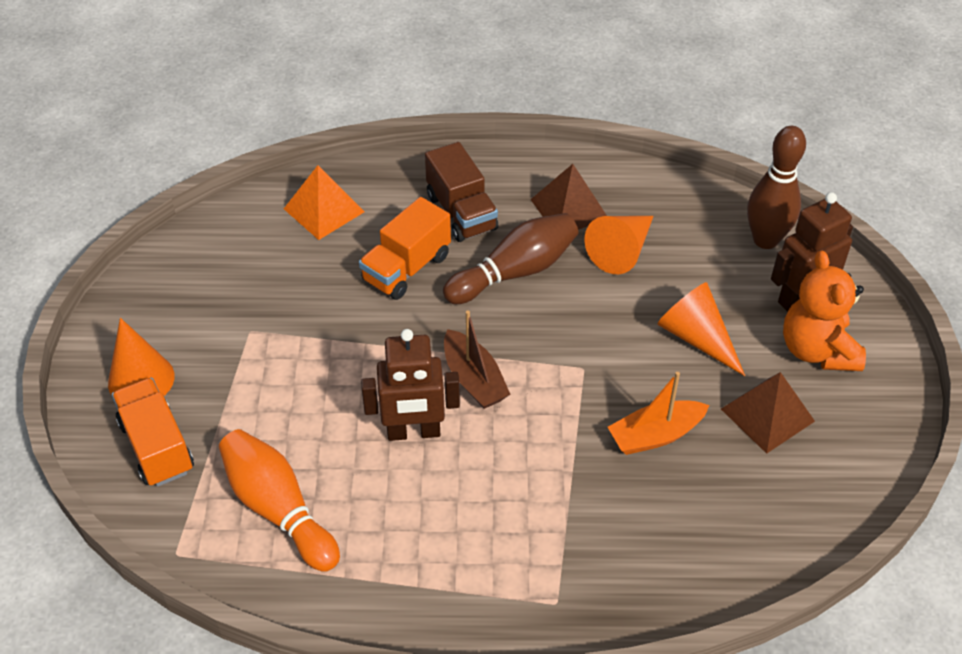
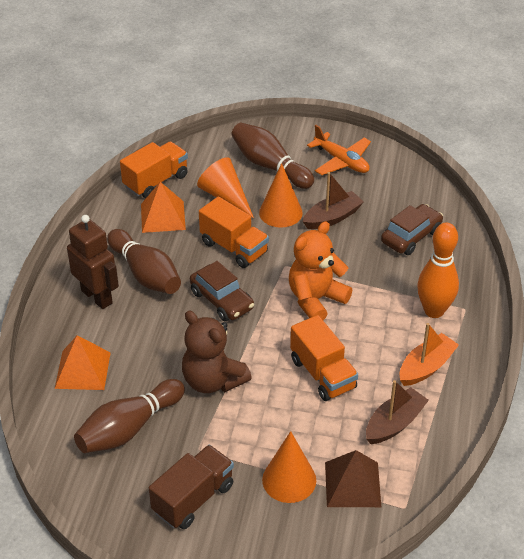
brown boat: [444,310,511,409] = 1 -> [303,172,364,229] [366,380,429,444] = 2
brown bowling pin: [443,213,579,304] [747,126,806,249] = 2 -> [74,379,185,453] [107,229,181,294] [231,123,314,189] = 3
brown car: none = 0 -> [190,261,254,321] [381,204,443,255] = 2
brown pyramid: [530,164,607,230] [721,372,815,454] = 2 -> [325,450,381,507] = 1
brown robot: [361,329,460,441] [771,192,853,312] = 2 -> [67,215,119,309] = 1
brown teddy bear: none = 0 -> [182,311,252,393] = 1
orange plane: none = 0 -> [307,125,371,175] = 1
orange pyramid: [284,165,365,240] = 1 -> [55,335,111,390] [141,182,186,233] = 2
orange truck: [112,378,194,487] [359,197,451,300] = 2 -> [120,141,188,198] [199,197,269,268] [290,315,358,401] = 3

